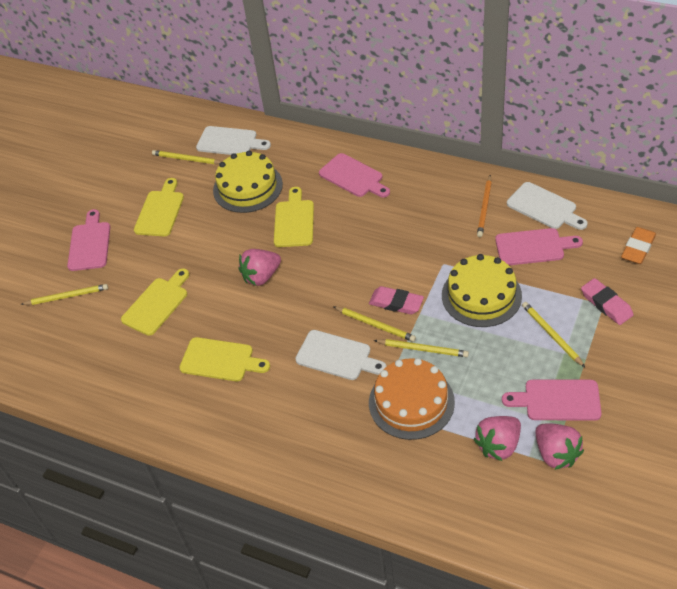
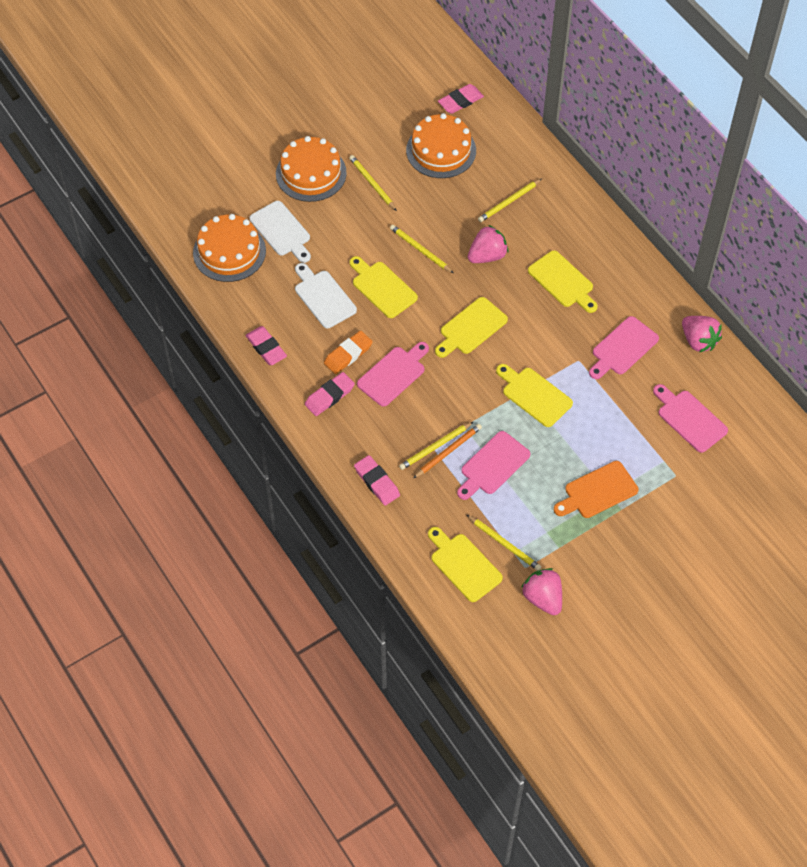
orange cake: [369,358,455,440] = 1 -> [193,214,266,282] [276,136,347,202] [406,113,476,178] = 3
orange cutting board: none = 0 -> [554,461,639,518] = 1
pink eraser: [369,286,424,315] [581,278,634,325] = 2 -> [245,326,287,365] [305,372,355,416] [354,455,400,506] [438,84,484,114] = 4
white cutting board: [196,126,271,155] [295,330,387,380] [507,182,588,230] = 3 -> [249,201,311,263] [295,263,357,328] = 2
yellow cake: [213,151,283,213] [442,254,522,327] = 2 -> none = 0
yellow cutting board: [121,268,189,336] [134,178,184,236] [179,337,270,381] [274,187,314,247] = 4 -> [349,256,418,318] [428,527,503,602] [435,297,508,358] [496,364,573,427] [528,250,598,313] = 5

